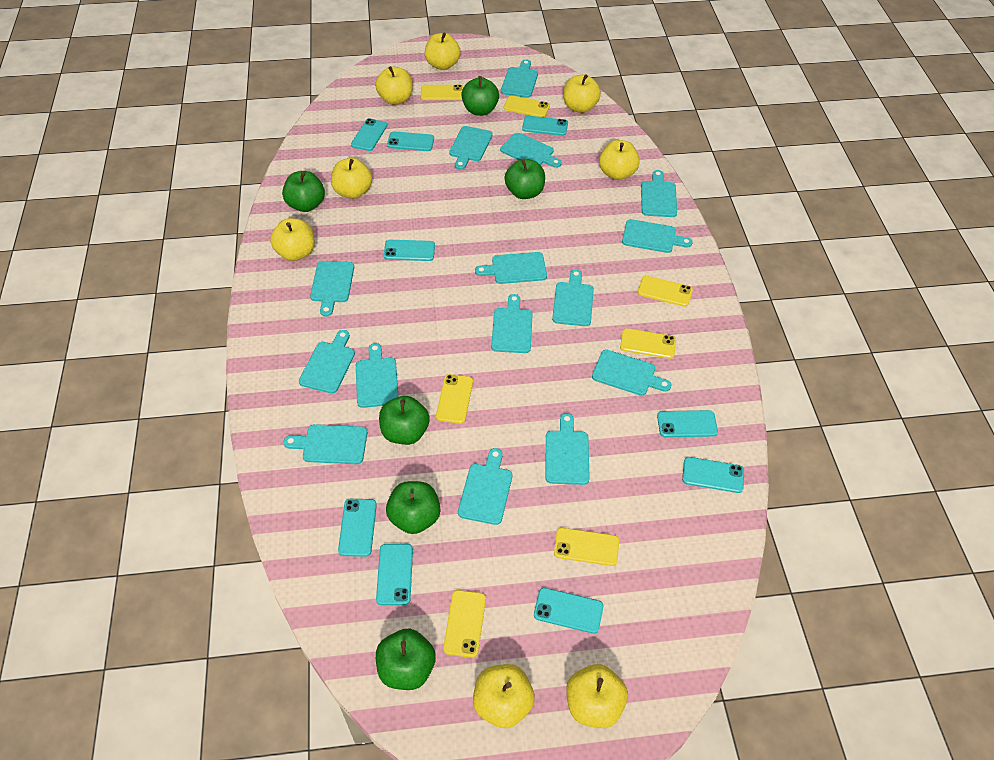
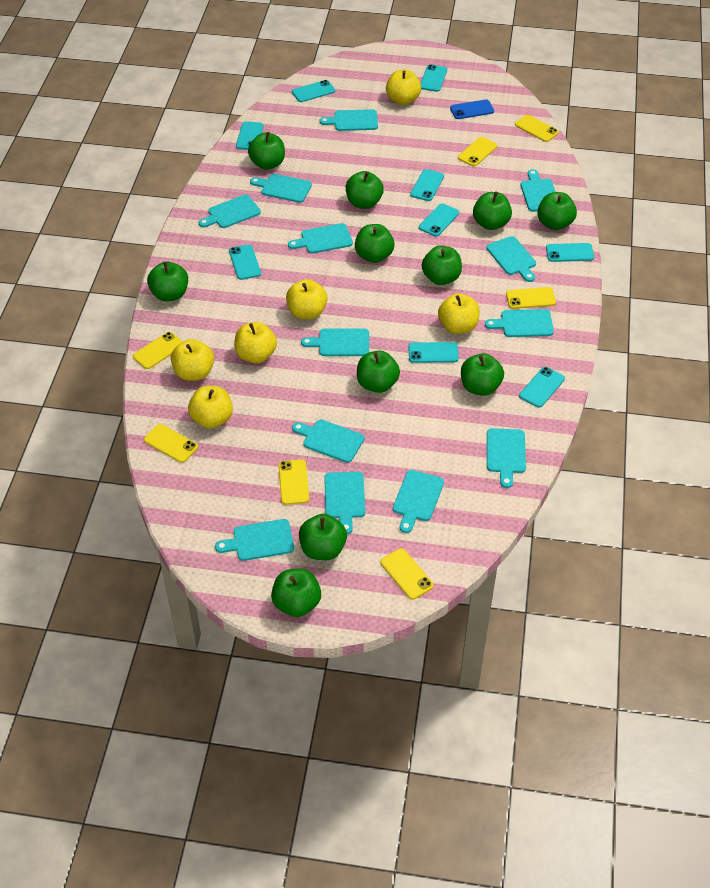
blue phone: none = 0 -> [450,99,494,119] = 1
green apple: [282,171,325,212] [376,629,436,690] [379,396,430,445] [386,481,440,534] [461,76,499,116] [504,159,545,199] = 6 -> [147,262,188,301] [248,132,285,170] [271,568,321,617] [299,514,347,560] [346,171,384,209] [355,224,395,263] [357,351,400,393] [422,245,462,285] [461,353,504,396] [473,191,512,230] [537,192,577,230] = 11
turquoise cutting board: [283,424,367,464] [299,330,355,393] [310,261,354,317] [356,343,399,408] [449,126,493,170] [458,448,512,525] [475,252,547,284] [491,294,533,353] [500,133,562,168] [501,59,538,98] [545,413,590,485] [552,269,594,326] [592,350,671,396] [622,219,693,253] [641,170,677,217] = 15 -> [199,195,261,228] [215,519,294,561] [250,174,312,203] [288,223,353,254] [292,420,364,463] [301,328,369,356] [320,109,378,131] [324,472,365,534] [393,470,444,533] [485,309,554,337] [486,236,536,282] [487,428,526,488] [520,169,556,212] = 13
yellow apple: [270,218,315,261] [331,158,372,199] [375,66,413,105] [425,32,461,70] [473,664,535,728] [563,74,601,113] [566,664,628,728] [599,140,640,180] = 8 -> [171,339,214,381] [188,386,233,429] [234,322,277,363] [286,279,328,319] [386,70,421,105] [438,293,480,334] = 6

